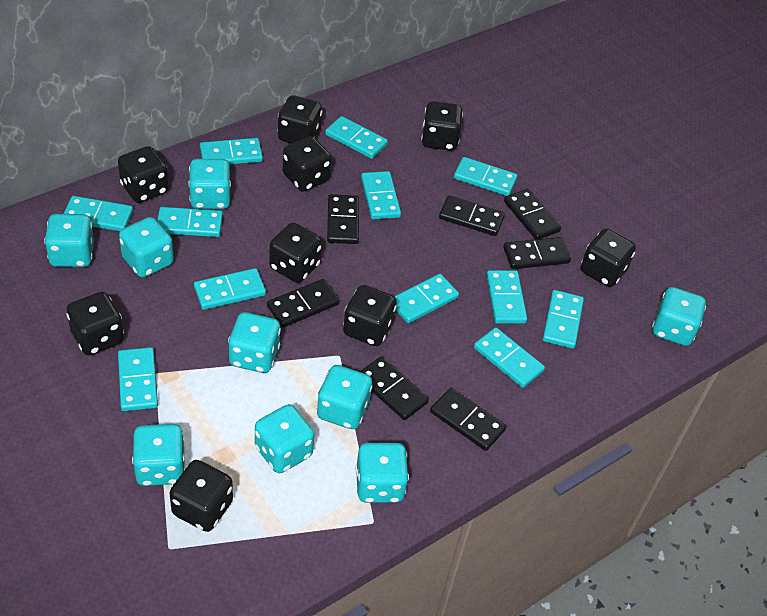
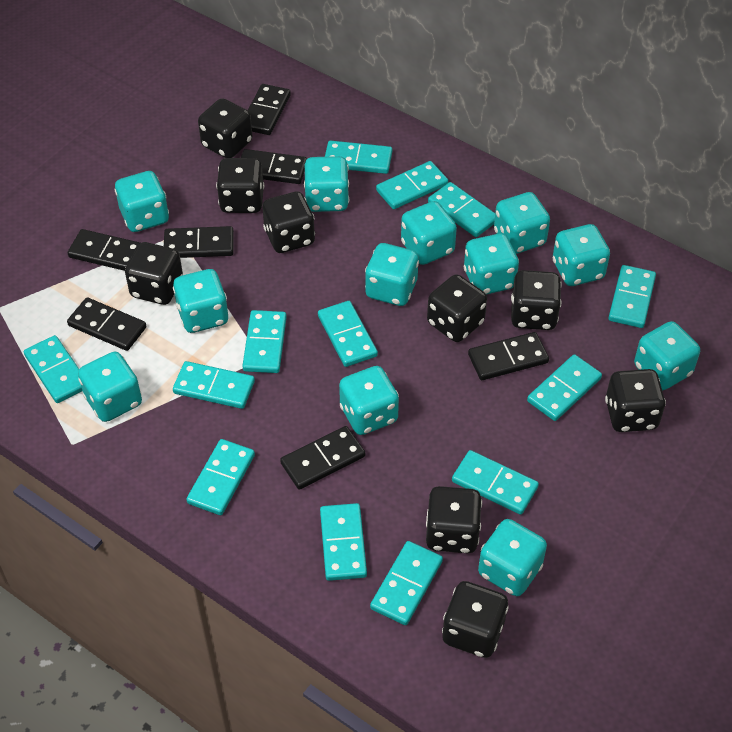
turquoise dice: [44,214,94,267] [119,217,174,278] [132,424,185,486] [188,159,231,209] [228,312,281,373] [255,404,314,473] [317,365,373,429] [355,443,409,503] [652,287,706,346] = 9 -> [78,352,142,422] [115,171,169,232] [173,269,228,333] [304,156,349,212] [339,366,399,435] [365,243,419,306] [401,201,457,265] [464,233,519,295] [478,519,547,596] [494,192,550,254] [553,224,610,286] [634,321,700,390] = 12
turquoise domino: [63,196,133,231] [118,347,158,411] [157,207,223,237] [194,268,266,310] [200,138,263,165] [325,116,388,159] [361,171,401,219] [394,274,459,323] [454,157,518,196] [474,327,545,388] [486,270,527,324] [542,290,584,349] = 12 -> [24,335,82,403] [173,361,255,409] [186,439,255,515] [242,310,287,373] [318,301,378,367] [320,503,367,581] [325,141,392,174] [370,541,443,625] [376,161,448,209] [428,182,495,237] [452,450,539,515] [527,354,602,421] [609,265,656,328] = 13

